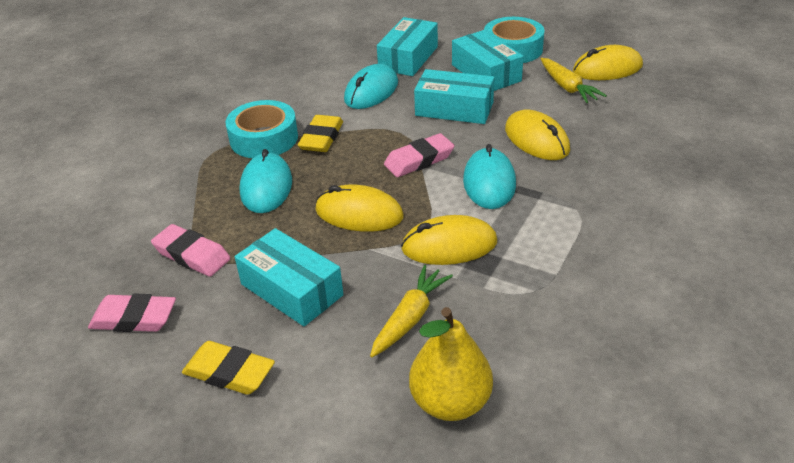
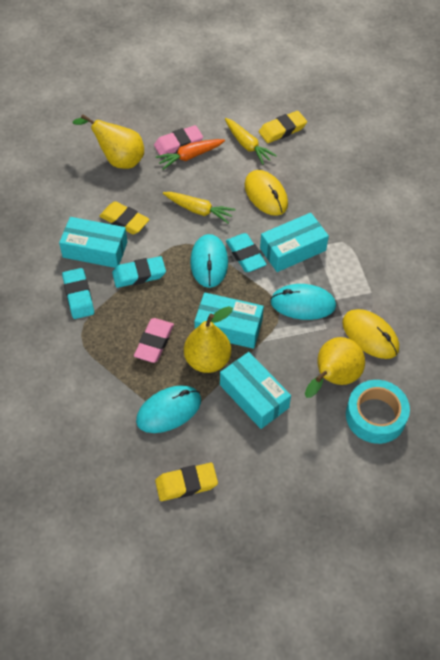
orange carrot: none = 0 -> [155,139,225,170] = 1
pink eraser: [88,294,176,332] [151,224,231,277] [384,133,455,177] = 3 -> [134,318,174,363] [154,125,203,155] = 2
turquoise eraser: none = 0 -> [62,268,94,319] [112,256,166,288] [226,233,267,272] = 3
turquoise tape: [226,100,298,158] [484,17,544,63] = 2 -> [346,380,410,444] = 1
yellow eraser: [182,341,275,395] [298,115,343,152] = 2 -> [99,201,150,234] [155,463,218,501] [259,111,307,143] = 3
yellow mouse: [315,185,404,232] [401,215,497,265] [505,110,570,160] [573,45,643,80] = 4 -> [245,170,288,216] [342,309,399,359] = 2
yellow pear: [409,307,493,421] = 1 -> [73,114,144,169] [184,306,233,373] [305,337,365,398] = 3

